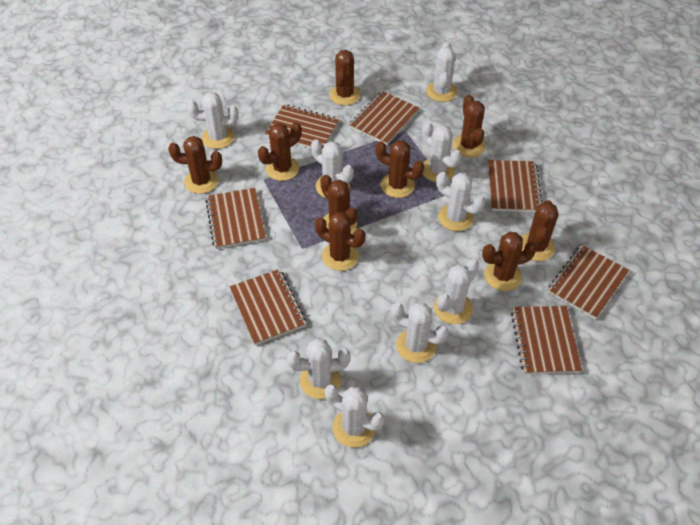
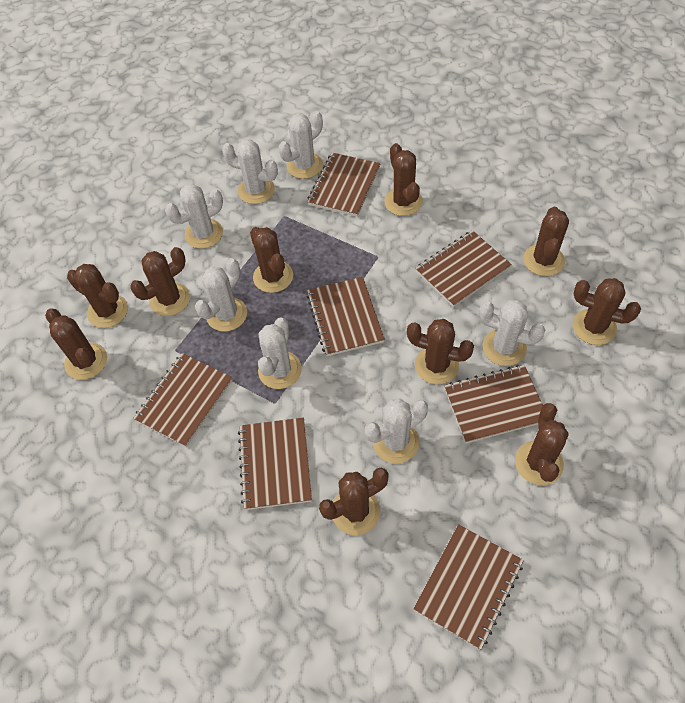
brown cactus: [168,136,222,194] [258,122,301,181] [315,212,365,271] [320,175,358,234] [329,50,361,105] [375,140,424,198] [452,94,486,157] [482,232,537,291] [521,200,559,261] = 9 -> [45,309,107,380] [67,264,128,328] [130,247,190,316] [250,227,293,293] [319,468,389,535] [384,143,423,216] [407,319,474,385] [515,403,569,485] [523,207,569,276] [573,278,641,345] = 10
white cactus: [187,92,239,149] [287,338,351,399] [311,139,354,198] [325,384,385,448] [391,303,449,363] [422,122,461,182] [426,42,457,102] [434,259,479,324] [436,172,485,231] = 9 -> [165,183,223,249] [195,258,247,332] [222,139,278,204] [258,317,302,389] [279,111,323,179] [365,398,428,463] [479,300,545,366] = 7

